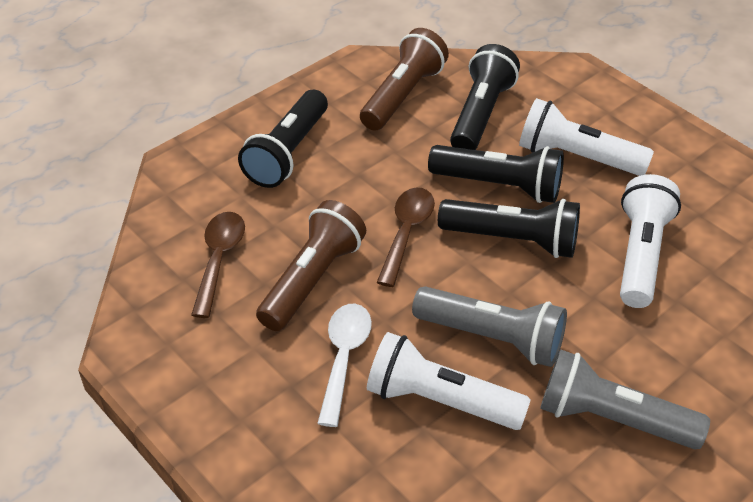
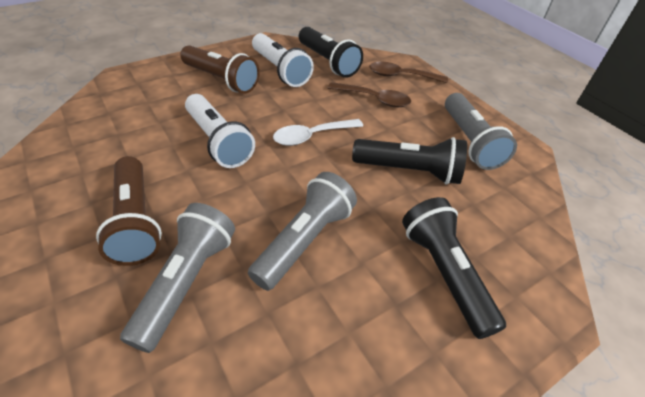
black flashlight: [238,90,328,188] [428,145,564,203] [438,199,580,258] [450,44,520,150] = 4 -> [299,27,363,78] [352,137,467,184] [402,197,506,339] = 3
grey flashlight: [412,286,567,367] [540,349,710,449] = 2 -> [120,203,235,353] [248,172,357,291] [445,93,517,170] = 3
white flashlight: [367,332,531,430] [519,98,654,176] [620,174,681,308] = 3 -> [185,94,255,168] [252,33,314,87] = 2

